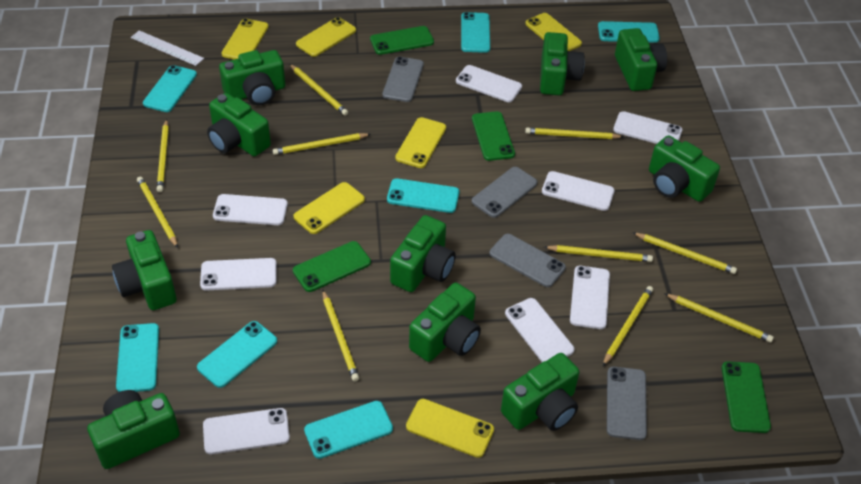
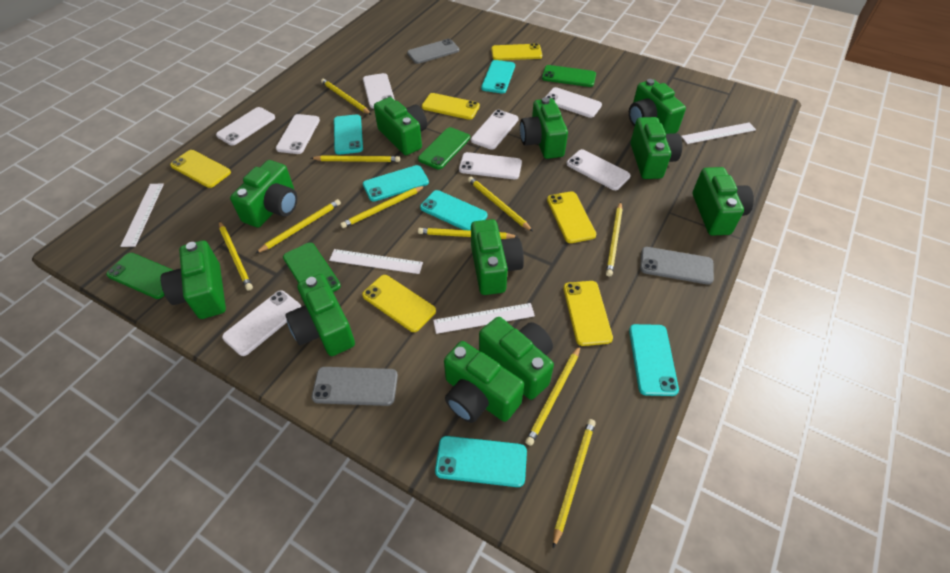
green camera: [87,390,180,469] [112,230,177,310] [207,93,271,156] [219,50,285,106] [390,215,455,292] [409,282,481,362] [501,353,579,431] [540,32,585,95] [615,28,667,91] [649,135,720,202] = 10 -> [161,240,226,319] [230,160,297,228] [285,274,355,356] [374,97,427,155] [444,341,524,423] [471,219,524,295] [479,317,554,400] [520,97,568,159] [629,79,686,134] [631,117,682,179] [693,167,754,236] = 11
grey phone: [382,57,424,102] [472,167,538,218] [490,234,566,287] [607,367,647,440] = 4 -> [312,367,398,406] [407,39,459,64] [640,247,714,285] = 3
turquoise phone: [116,323,159,392] [143,65,197,112] [197,321,277,388] [304,401,393,459] [387,178,460,213] [461,12,490,53] [598,21,660,43] = 7 -> [334,114,363,155] [363,165,429,202] [420,190,487,231] [435,436,527,487] [481,60,515,93] [629,324,679,396] = 6
white ruler: [131,30,204,66] = 1 -> [120,184,164,247] [329,249,423,274] [433,303,535,334] [681,122,756,144] = 4

